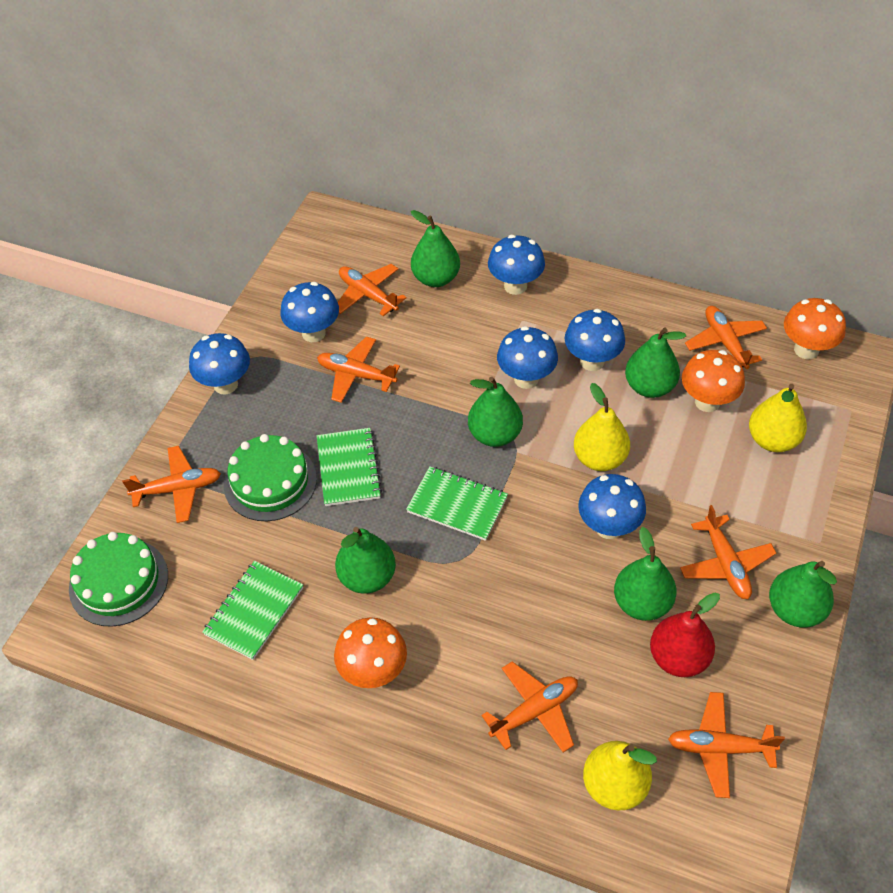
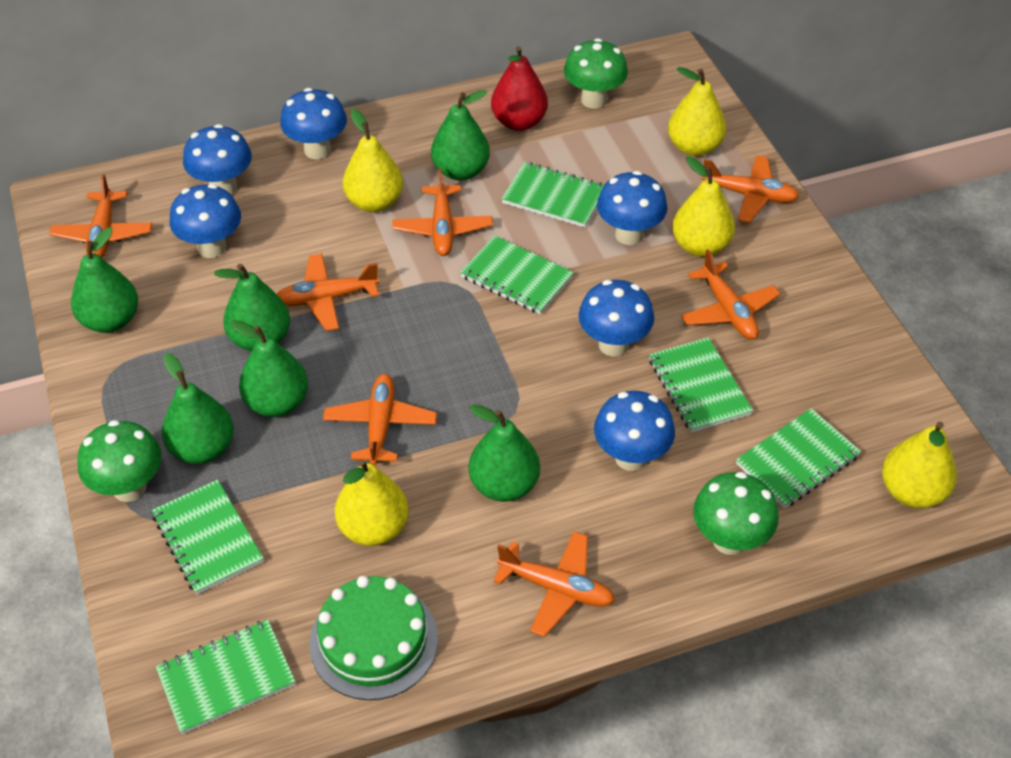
green cake: [69,532,168,627] [224,434,317,521] = 2 -> [309,576,438,700] = 1
green mushroom: none = 0 -> [77,420,162,502] [564,38,628,109] [693,472,779,555] = 3
green notebook: [202,561,303,660] [317,428,382,506] [406,466,508,541] = 3 -> [152,480,264,595] [156,620,295,734] [460,235,574,314] [501,162,604,227] [649,337,753,433] [736,408,861,508] = 6
orange mushroom: [334,617,407,688] [682,350,745,412] [784,298,846,359] = 3 -> none = 0
yellow pear: [574,383,630,471] [583,741,657,810] [749,384,807,452] = 3 -> [335,459,409,546] [343,109,403,212] [668,67,726,156] [672,156,735,257] [882,422,957,508] = 5

